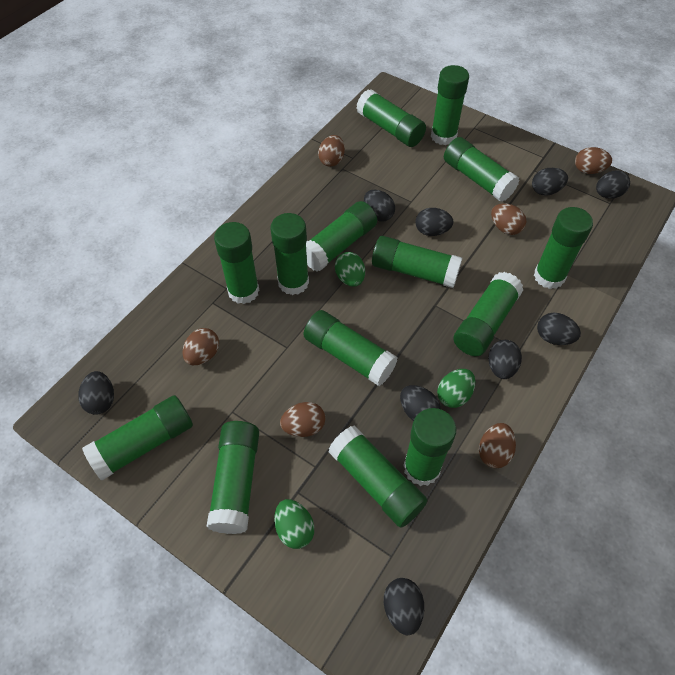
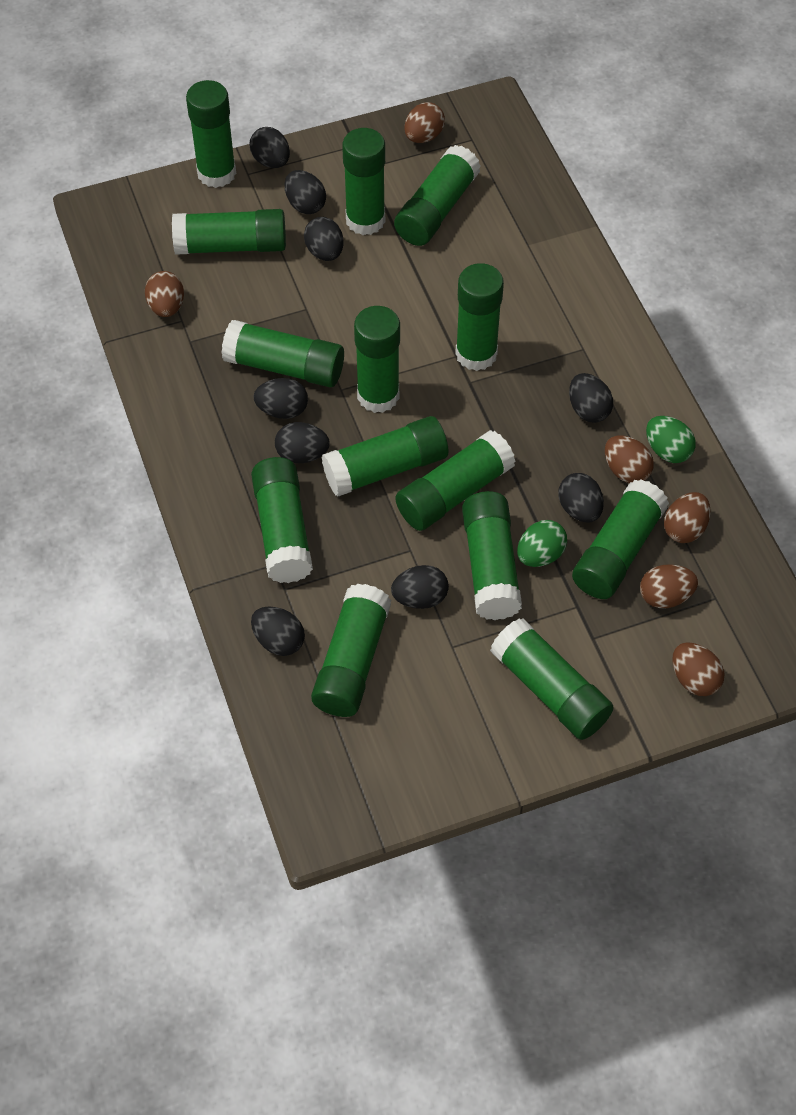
green egg: [274,499,314,549] [335,252,365,286] [437,369,475,408] = 3 -> [517,520,567,567] [646,416,696,463] = 2

